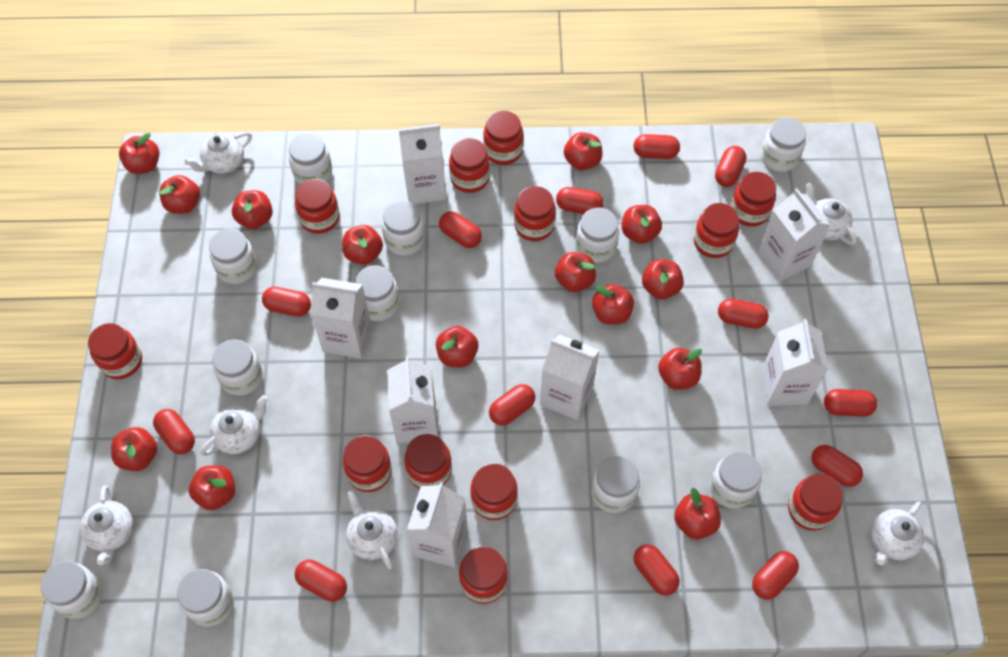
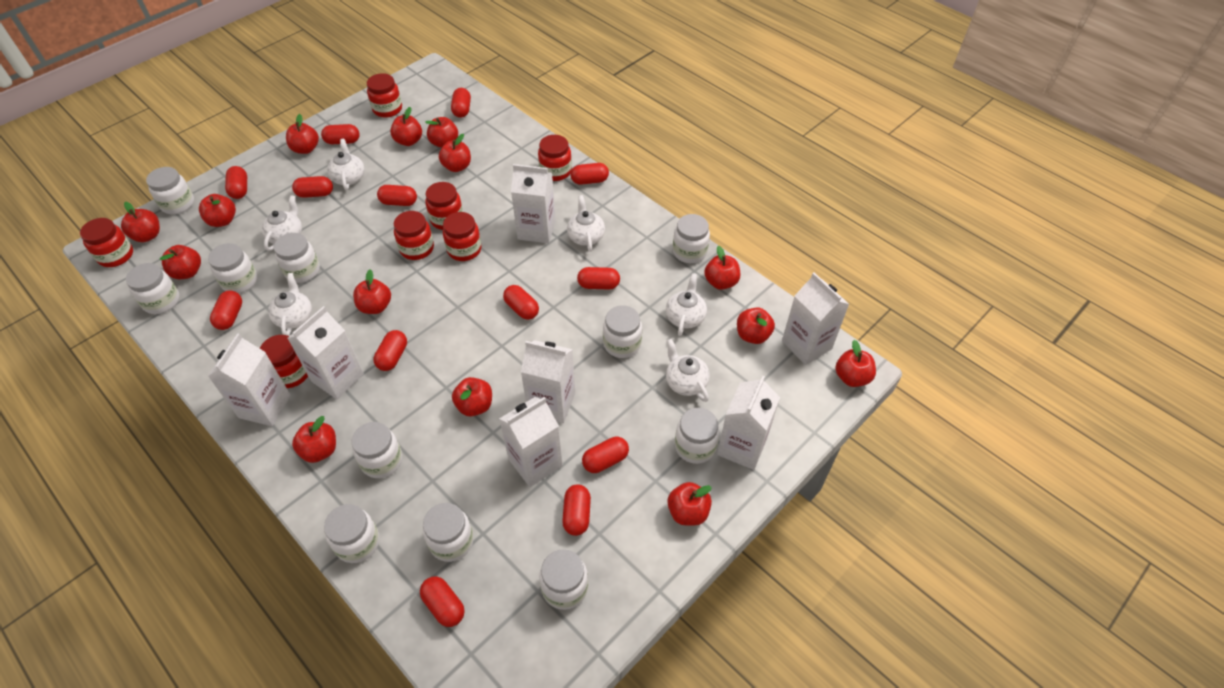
red jar: [88,323,142,379] [295,179,340,234] [343,435,392,492] [404,434,452,489] [449,138,490,193] [459,546,508,604] [470,463,518,520] [483,111,524,165] [514,186,556,241] [694,203,739,258] [731,172,776,227] [788,474,843,531] = 12 -> [80,218,133,267] [260,335,308,388] [367,73,402,118] [394,211,434,260] [425,182,463,230] [443,212,482,261] [538,135,572,181] = 7

